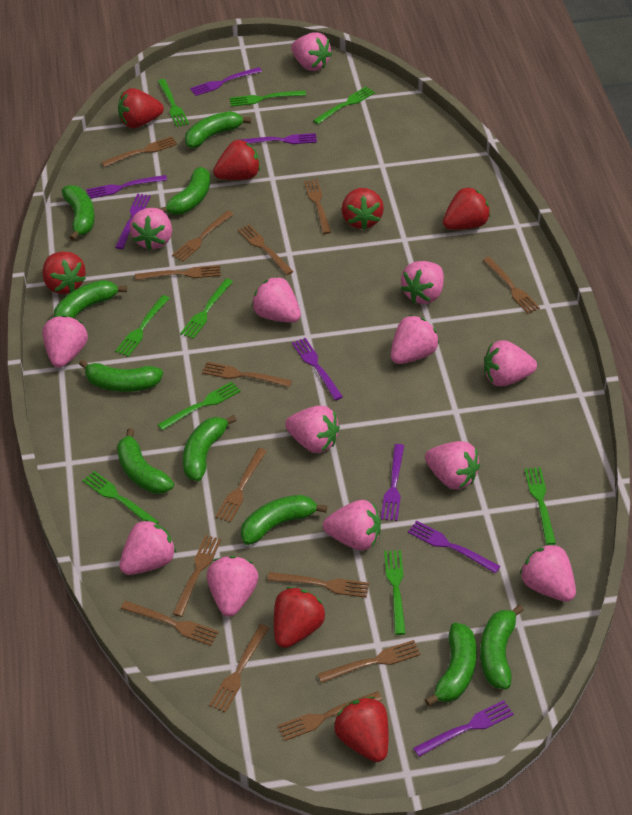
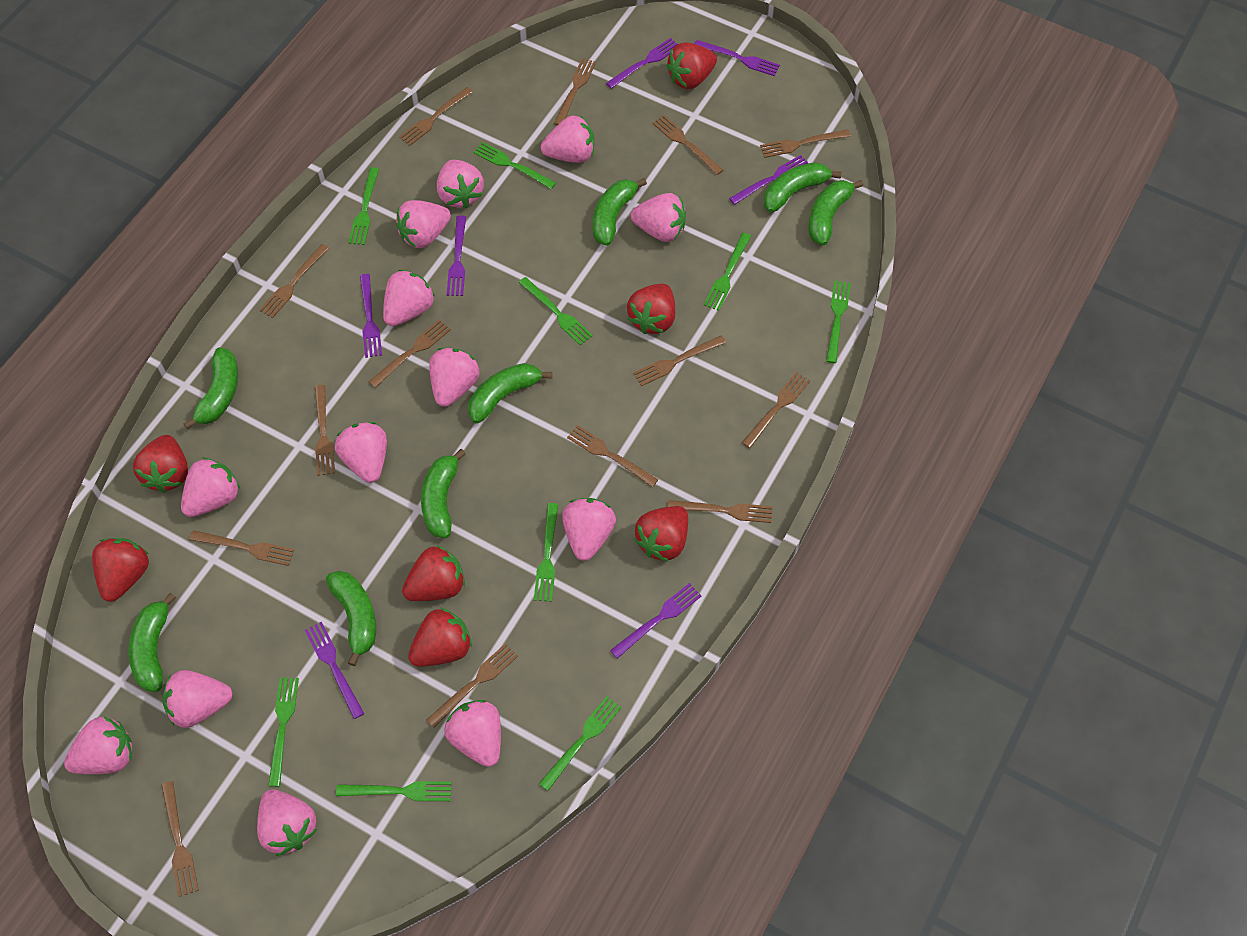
green banana: [54,280,127,318] [62,185,95,241] [79,359,163,392] [117,428,174,494] [158,167,210,215] [183,415,237,481] [185,111,251,148] [241,495,327,545] [425,623,477,706] [480,605,524,689] = 10 -> [129,593,176,692] [183,348,238,429] [326,571,376,666] [421,449,466,538] [468,363,552,423] [593,178,647,246] [764,162,841,213] [809,180,863,246] = 8
purple fork: [86,175,167,199] [115,193,151,249] [190,67,262,96] [240,133,317,144] [292,338,343,400] [381,444,404,521] [408,521,500,573] [413,700,514,757] = 8 -> [305,622,364,719] [360,274,382,358] [447,215,466,296] [606,38,677,89] [610,583,701,659] [695,40,780,76] [729,155,808,205] = 7

